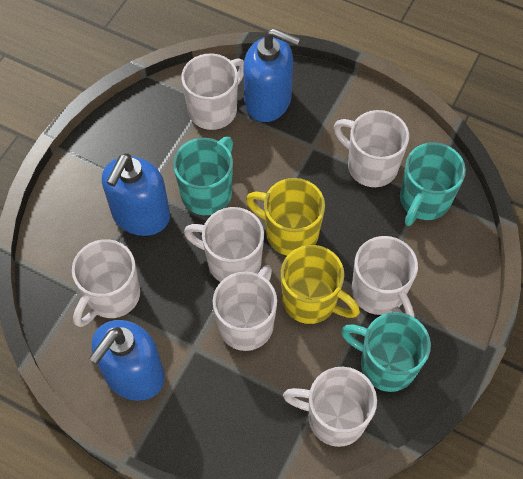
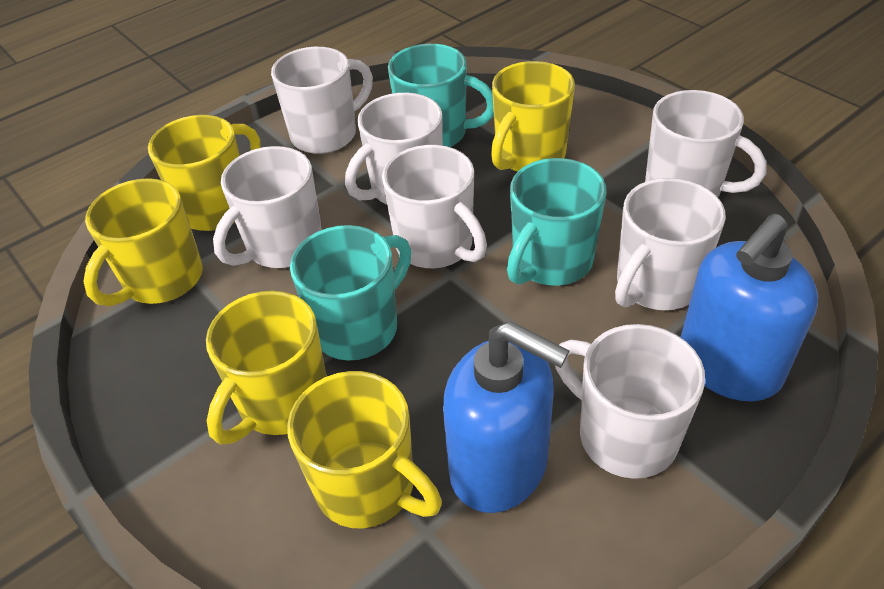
blue soap dispenser: [89,320,165,401] [102,153,170,236] [243,28,300,122] = 3 -> [443,321,569,513] [680,214,818,401] = 2
yellow mug: [246,178,325,256] [281,245,360,324] = 2 -> [84,178,203,306] [148,115,261,231] [206,291,327,444] [287,371,442,529] [491,61,575,172] = 5

